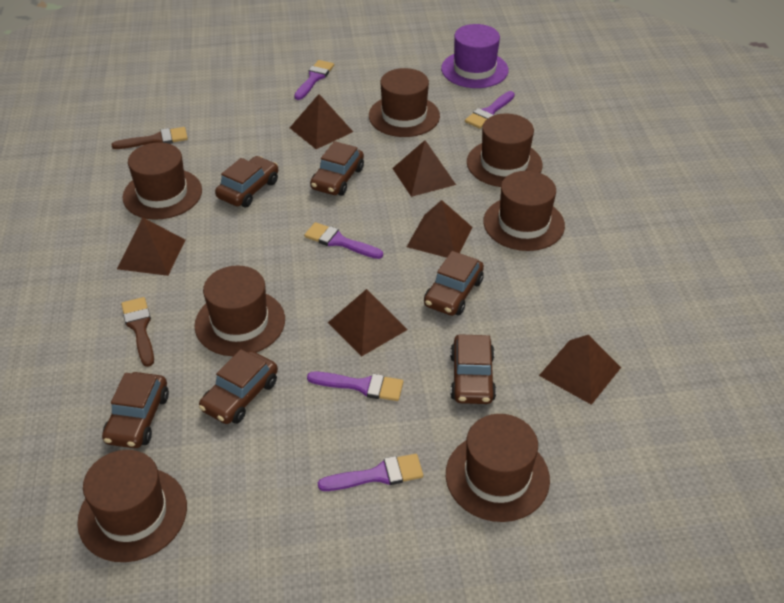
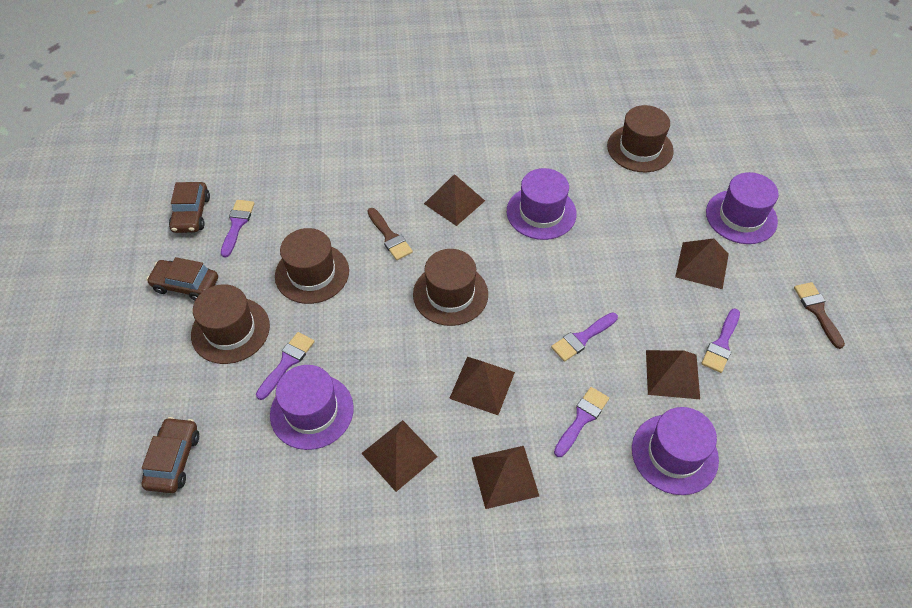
brown car: [102,372,169,448] [199,349,278,424] [215,156,278,207] [310,141,364,196] [424,251,484,316] [450,334,496,404] = 6 -> [141,417,199,493] [147,257,218,301] [169,182,210,233] = 3
brown hat: [77,450,187,562] [122,142,202,220] [194,266,285,356] [369,68,440,137] [446,414,550,522] [467,113,543,187] [483,171,565,251] = 7 -> [191,284,270,364] [275,228,349,304] [413,249,488,326] [607,105,674,172] = 4
purple hat: [441,24,509,88] = 1 -> [270,365,354,450] [507,168,577,240] [632,407,719,495] [706,172,779,244] = 4

